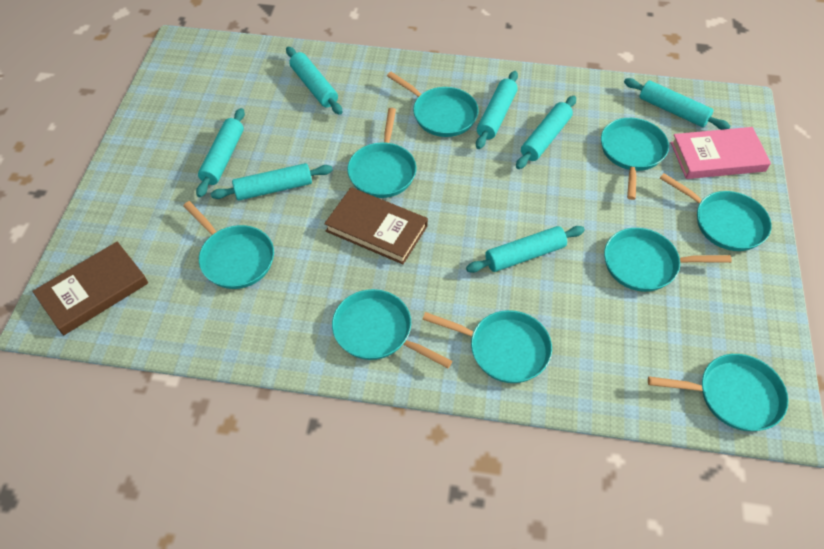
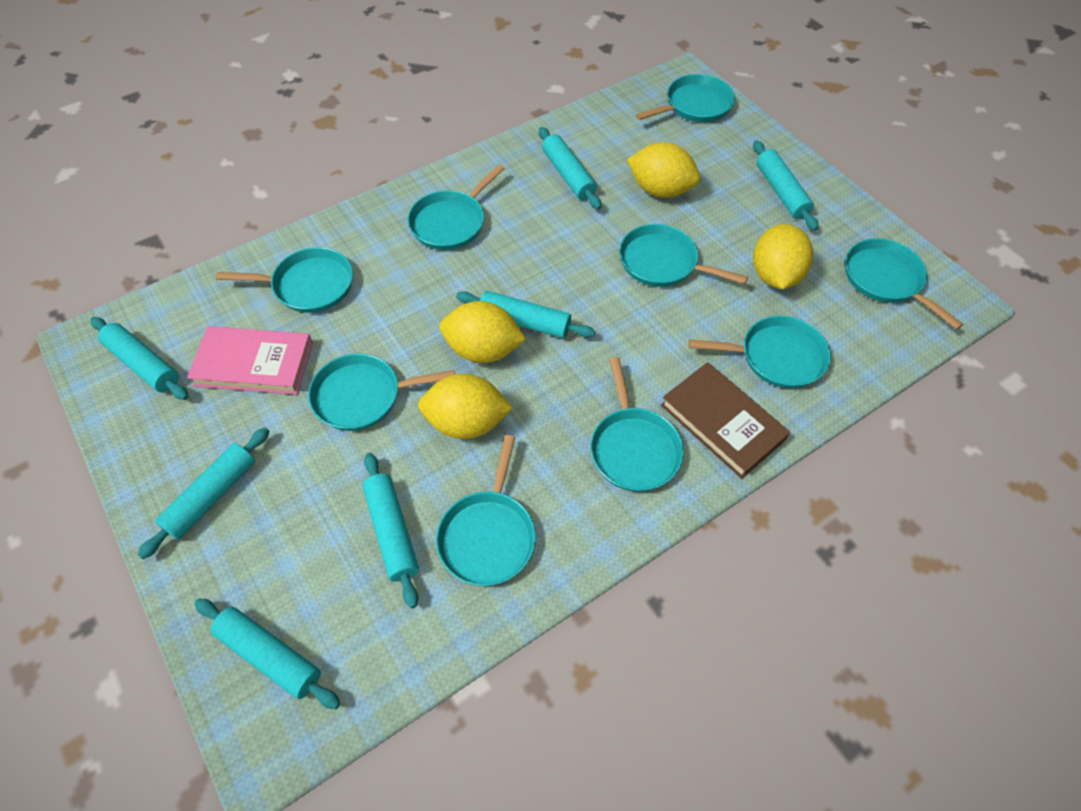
brown book: [32,242,148,335] [324,187,428,264] = 2 -> [661,362,790,479] = 1
yellow lemon: none = 0 -> [418,374,513,439] [439,301,526,363] [627,142,700,198] [753,224,813,289] = 4

